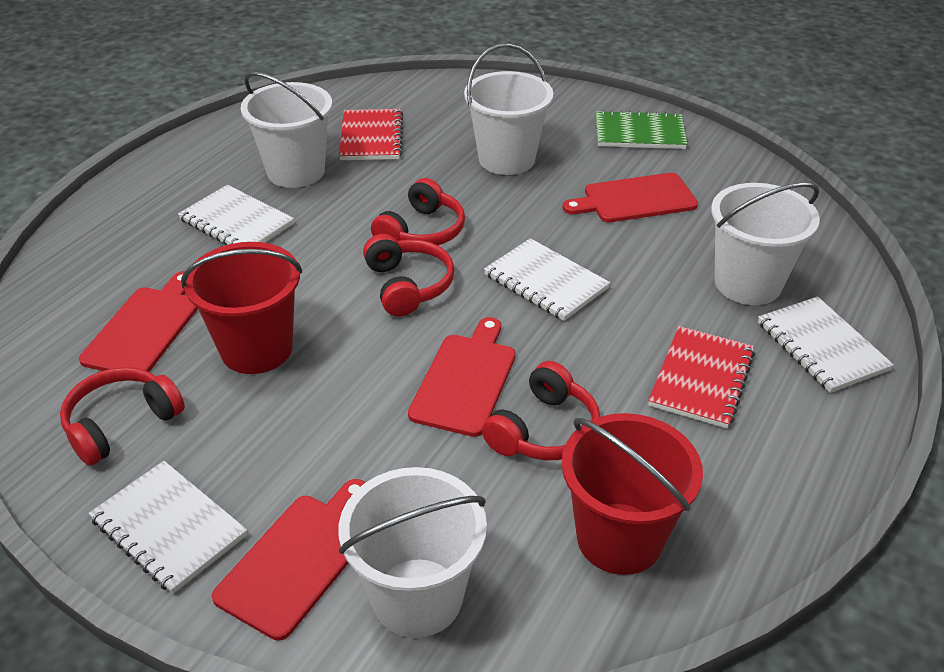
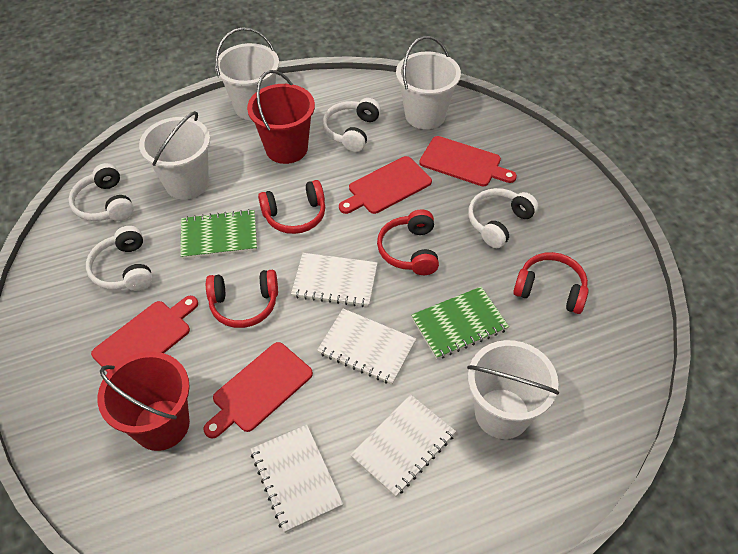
green notebook: [596,110,687,149] = 1 -> [181,209,257,259] [411,287,509,359] = 2
red notebook: [339,109,403,160] [648,326,755,428] = 2 -> none = 0
white headphones: none = 0 -> [69,163,134,221] [86,226,153,291] [322,98,381,152] [468,188,539,248] = 4

